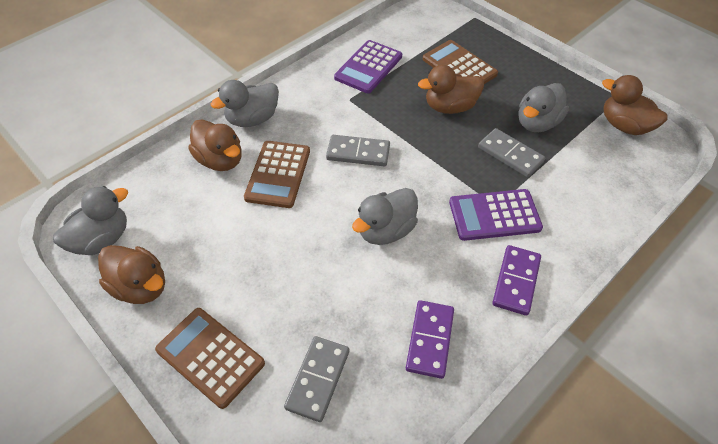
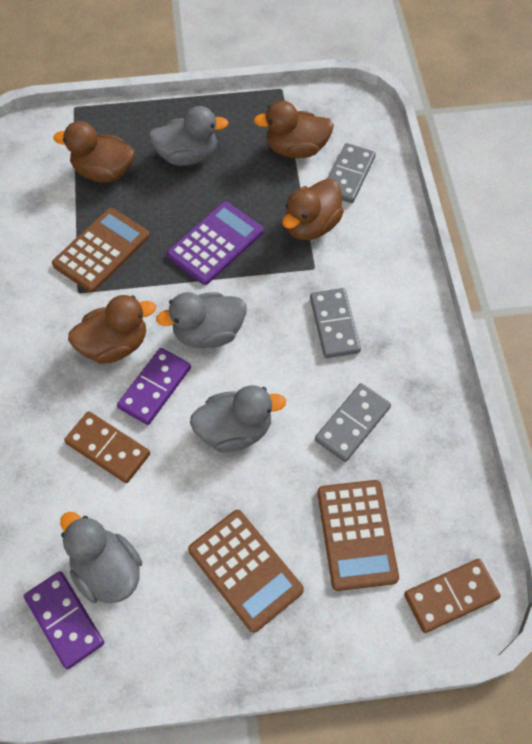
brown domino: none = 0 -> [64,411,150,483] [404,559,501,633] = 2
purple calculator: [334,40,402,93] [449,189,543,241] = 2 -> [167,202,263,285] = 1

